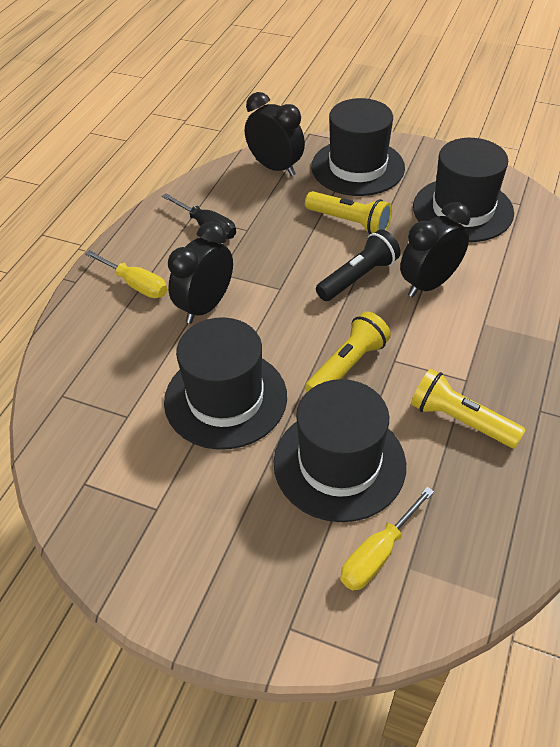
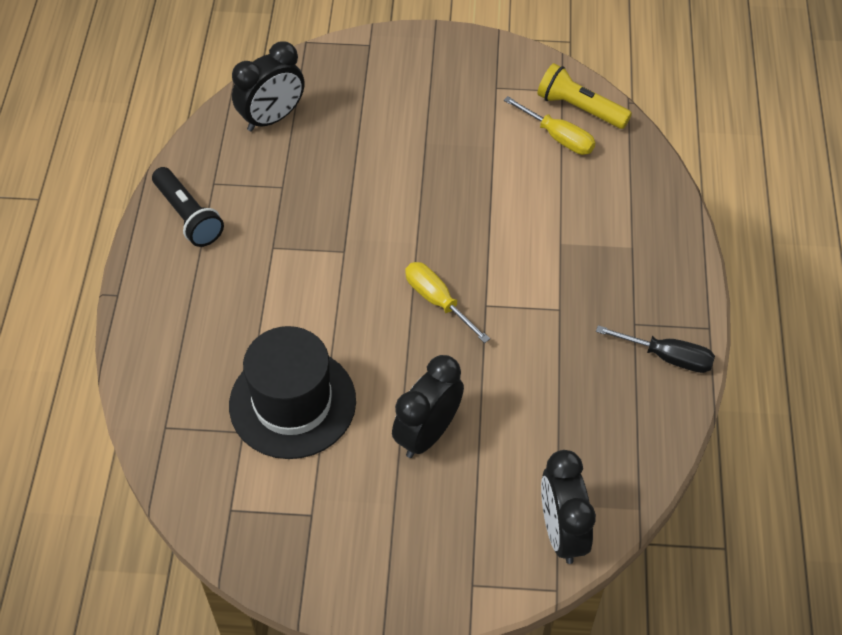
black hat: [164,317,287,450] [273,379,406,522] [311,98,405,196] [413,138,514,242] = 4 -> [229,326,356,459] = 1
yellow flashlight: [305,191,392,234] [305,311,391,392] [411,369,526,448] = 3 -> [537,63,632,129] = 1

